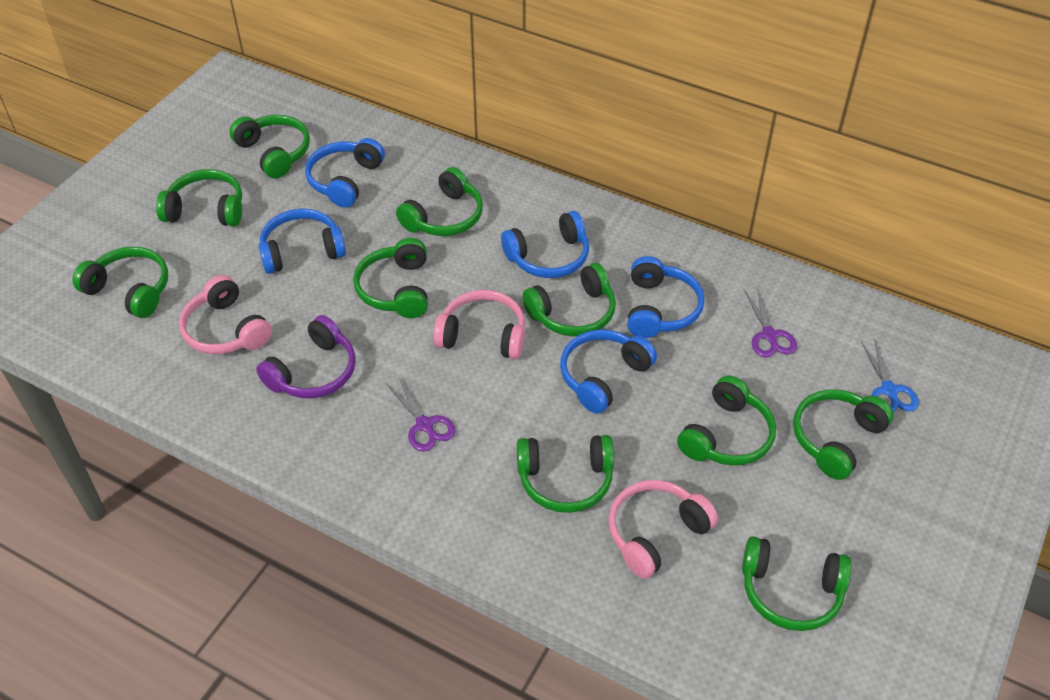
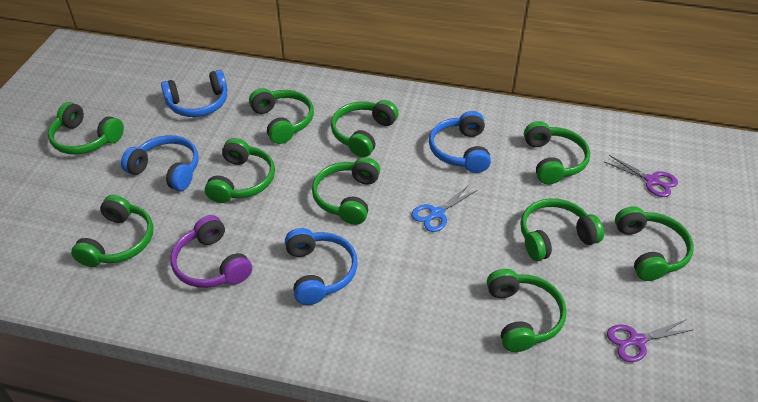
blue headphones: [259,209,346,274] [305,138,385,208] [501,211,589,278] [560,329,657,414] [627,256,704,338] = 5 -> [121,135,199,191] [161,70,227,117] [285,228,358,305] [429,111,491,173] = 4
pink headphones: [179,275,272,354] [433,290,525,359] [608,480,718,579] = 3 -> none = 0

